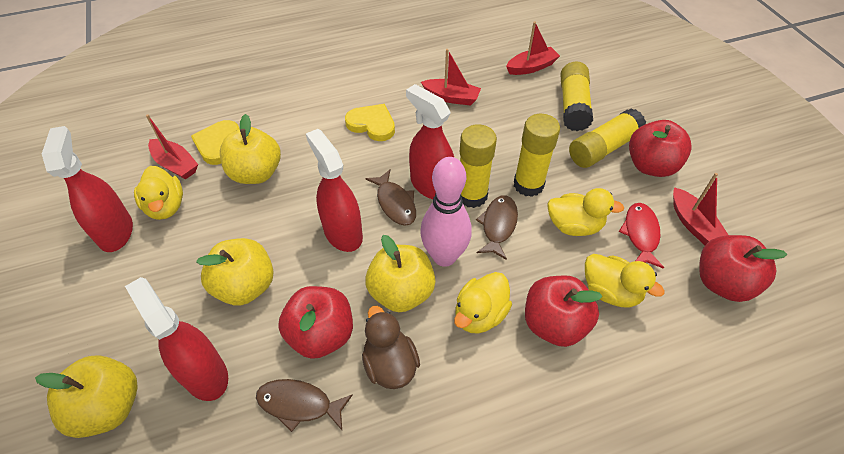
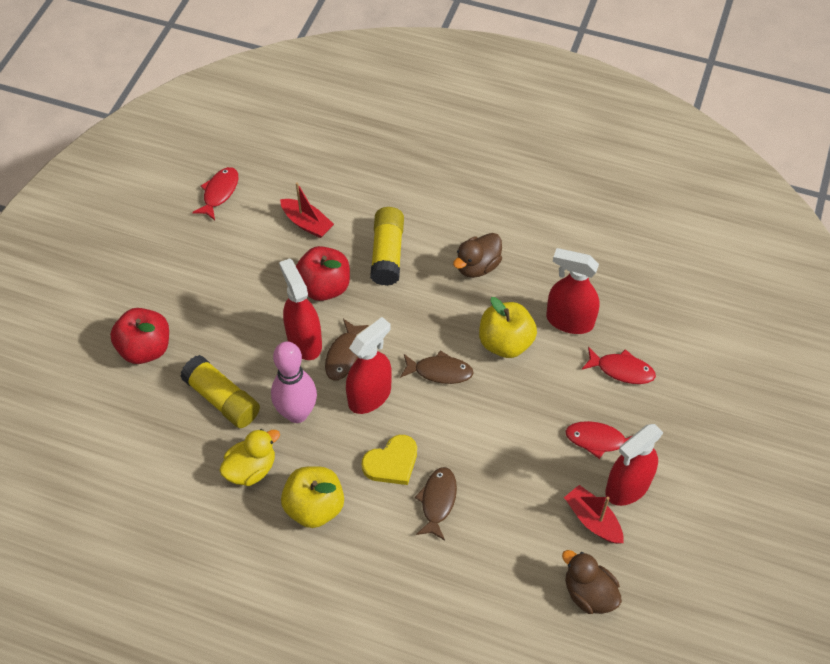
brown duck: [362,306,420,389] = 1 -> [453,233,502,278] [562,550,622,614] = 2
red apple: [278,286,353,359] [525,275,602,347] [629,120,692,177] [699,235,787,302] = 4 -> [110,308,169,364] [296,246,350,301] = 2
red boat: [146,114,198,180] [421,49,481,106] [506,21,560,75] [673,173,728,245] = 4 -> [280,182,334,238] [564,485,624,544] = 2
red fish: [619,203,664,269] = 1 -> [192,167,238,220] [566,421,632,459] [582,347,656,384] = 3
yellow apple: [35,355,138,438] [196,238,274,306] [220,114,281,184] [365,235,436,312] = 4 -> [281,466,344,528] [479,297,537,358] = 2
yellow duck: [134,166,183,220] [454,272,512,334] [547,188,624,236] [585,254,665,307] = 4 -> [219,429,280,486] = 1
yellow glue stick: [460,124,497,208] [514,114,560,197] [560,61,593,131] [569,108,646,168] = 4 -> [180,355,260,428] [370,207,404,286] = 2
yellow heart: [191,120,239,165] [345,104,395,141] = 2 -> [362,435,417,485] = 1

